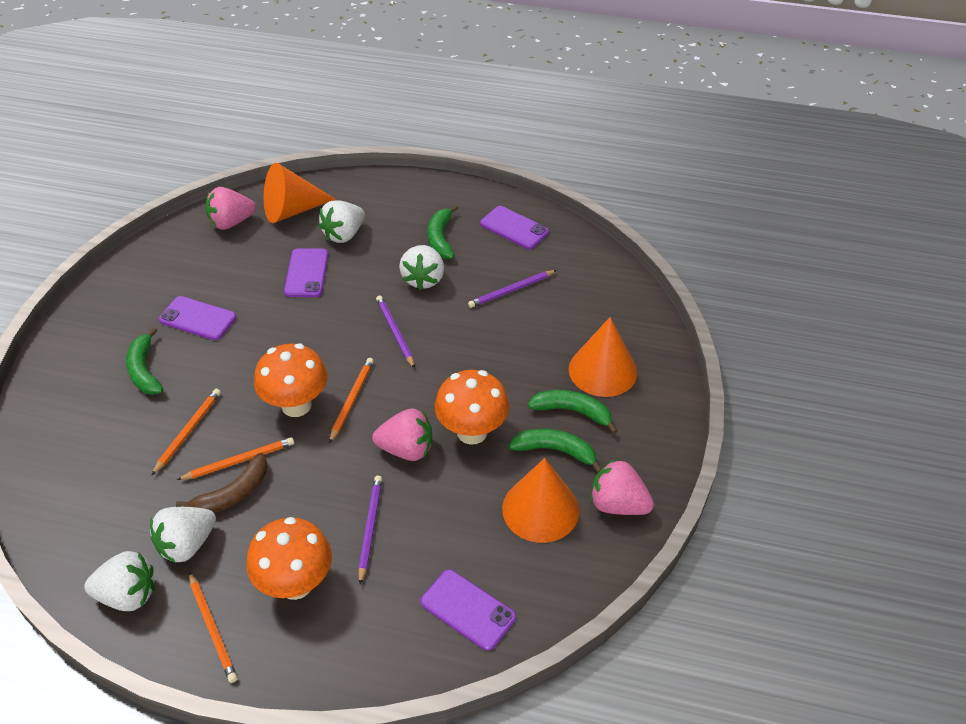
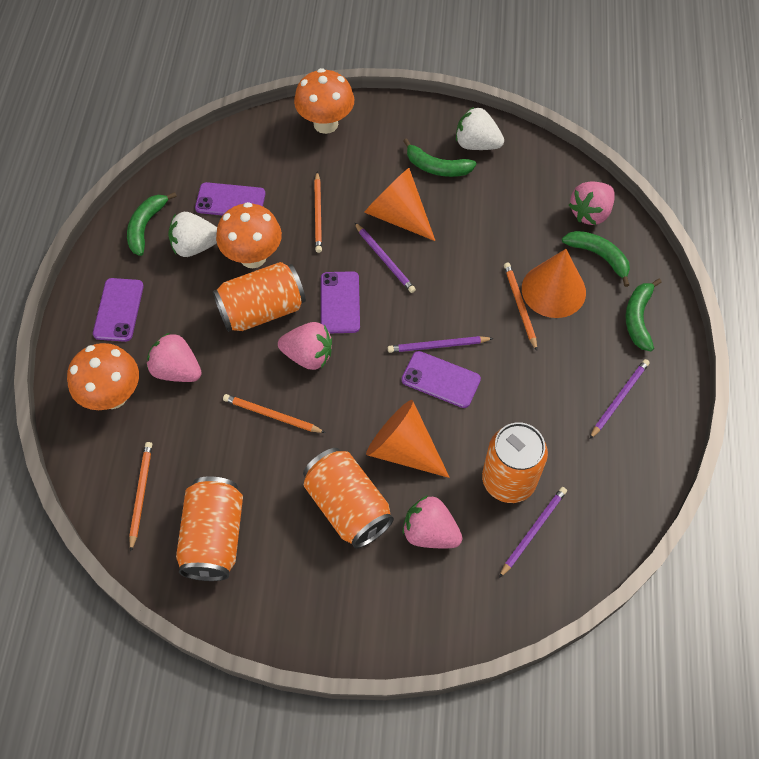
brown banana: [176,453,267,513] = 1 -> none = 0
orange can: none = 0 -> [176,476,243,581] [213,262,306,332] [303,448,394,548] [482,422,548,503] = 4
pink strawberry: [205,187,256,230] [372,408,432,461] [590,459,654,515] = 3 -> [147,333,202,382] [278,322,332,370] [402,496,462,548] [569,181,615,225] = 4
purple pencil: [358,476,382,584] [376,295,415,369] [468,270,557,308] = 3 -> [354,222,416,293] [388,336,494,353] [499,487,567,578] [590,359,650,439] = 4
white strawberry: [84,551,154,611] [150,507,216,563] [319,200,365,243] [399,245,444,290] = 4 -> [168,212,217,257] [456,107,504,150] = 2

